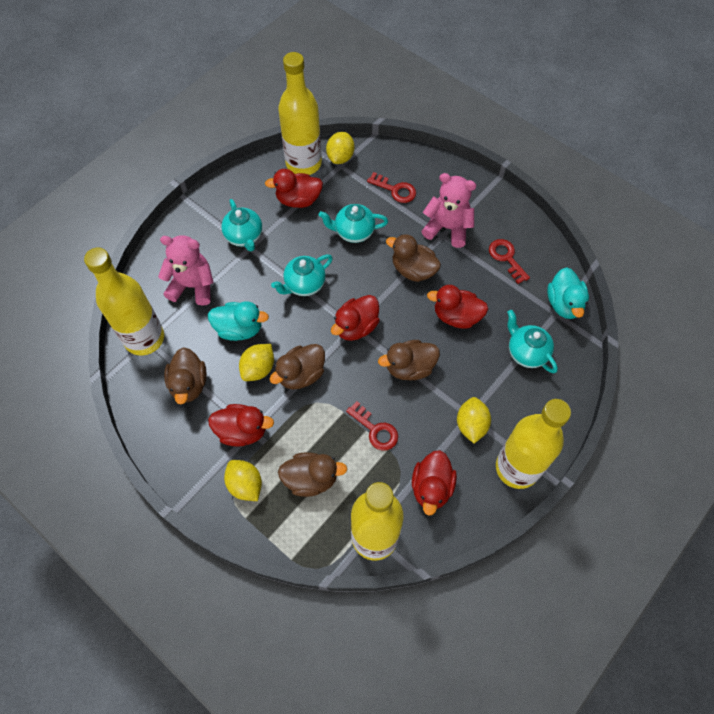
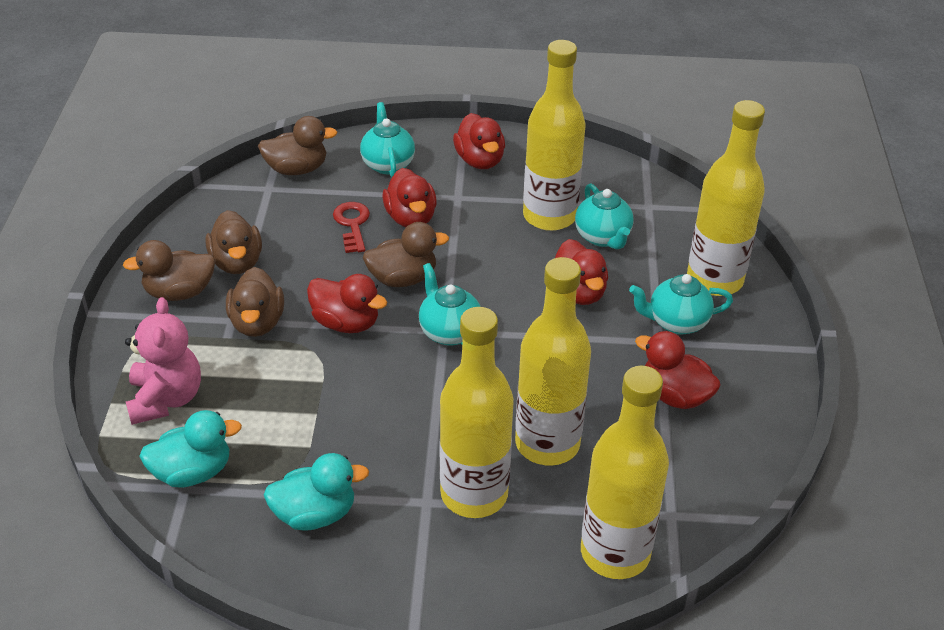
pink teddy bear: [158,235,214,306] [421,173,476,248] = 2 -> [125,297,201,425] = 1
red key: [346,401,398,450] [367,172,416,203] [489,239,530,284] = 3 -> [333,202,370,253] = 1
yellow bottle: [84,248,164,356] [278,52,322,175] [351,482,404,560] [496,399,571,489] = 4 -> [440,307,514,518] [515,257,591,466] [523,40,586,231] [581,366,669,579] [687,100,765,296] = 5
yellow lemon: [224,460,262,501] [239,344,274,381] [326,132,354,164] [457,397,491,443] = 4 -> none = 0

